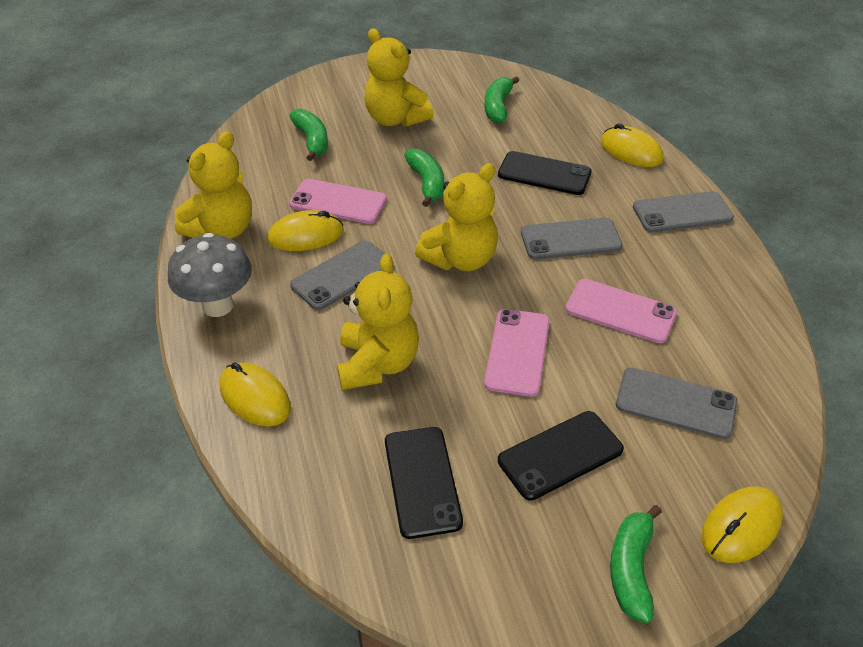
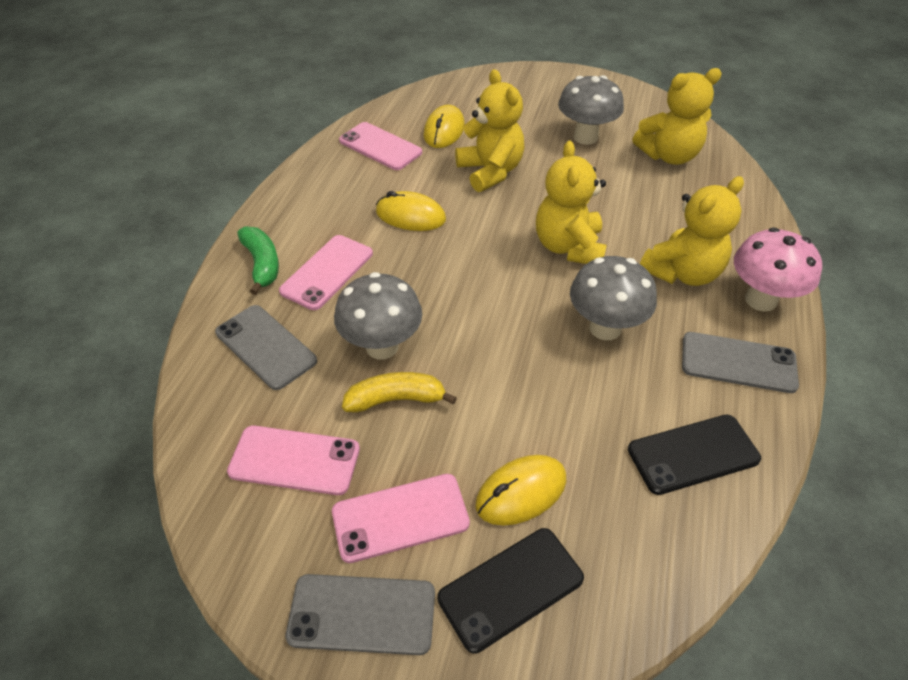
black phone: [385,427,463,539] [498,151,592,195] [498,411,624,501] = 3 -> [438,528,584,654] [628,415,761,495] = 2
green banana: [289,109,328,161] [404,149,444,207] [484,76,519,123] [610,505,662,623] = 4 -> [237,226,279,295] = 1
grey mushroom: [168,233,252,317] = 1 -> [334,272,422,359] [558,75,624,145] [570,256,657,340] = 3
grey phone: [290,241,394,310] [521,218,623,260] [616,367,737,439] [633,191,734,233] = 4 -> [215,305,317,390] [286,574,435,655] [682,332,799,393] = 3
pink mushroom: none = 0 -> [734,228,822,311] = 1
pink phone: [289,179,387,224] [484,309,550,397] [565,279,677,343] = 3 -> [227,425,360,495] [279,235,373,310] [332,474,470,563] [339,122,422,170] = 4
yellow banana: none = 0 -> [342,372,457,413] = 1
yellow mouse: [220,362,291,427] [268,210,343,251] [601,123,664,167] [702,486,783,563] = 4 -> [376,191,446,231] [423,105,465,148] [475,455,566,526] = 3

